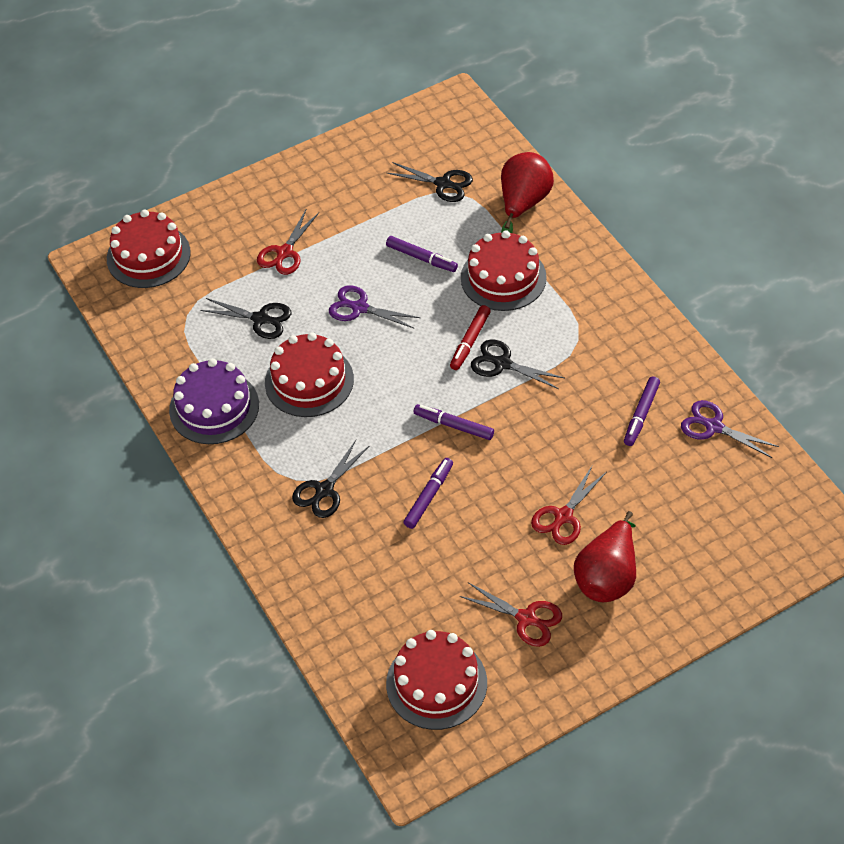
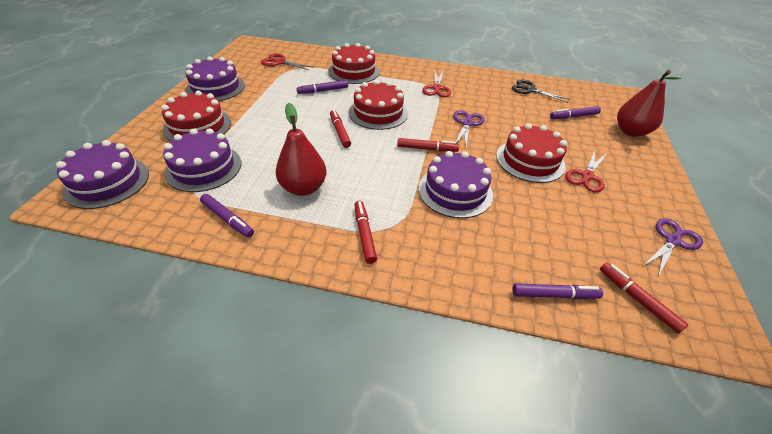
black scissors: [200,298,291,339] [292,440,369,518] [387,162,473,202] [471,339,564,389] = 4 -> [512,80,570,103] = 1
purple cake: [169,358,259,444] = 1 -> [56,140,149,209] [163,128,241,192] [185,56,245,101] [418,151,493,218] = 4
red marker: [450,305,491,370] = 1 -> [330,110,351,148] [354,201,377,264] [397,138,459,152] [600,263,688,333] = 4

